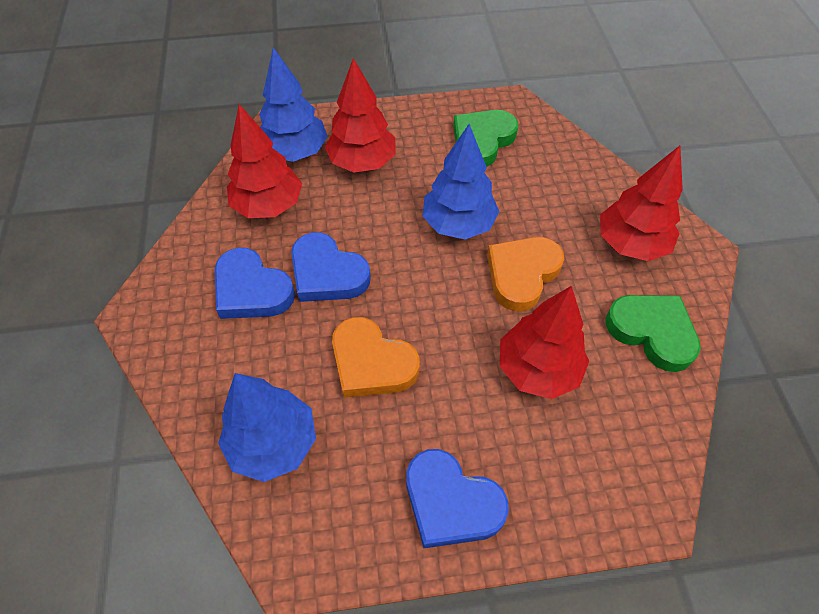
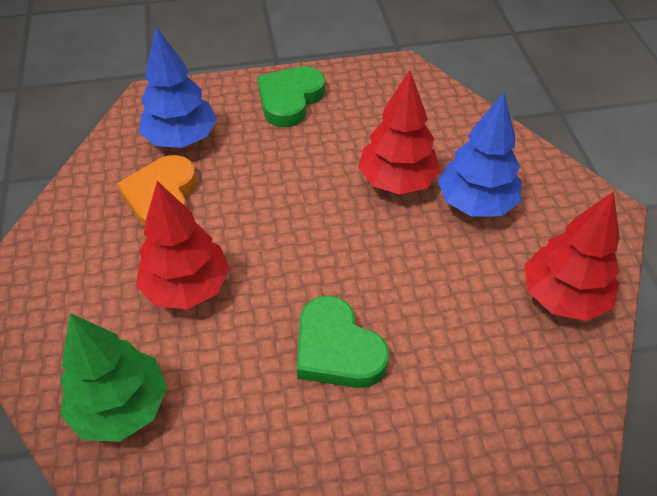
blue heart: [215,248,295,319] [291,232,371,302] [406,449,509,548] = 3 -> none = 0
blue tree: [218,373,316,482] [259,47,328,162] [422,124,500,239] = 3 -> [139,27,217,148] [438,93,521,217] = 2
green tree: none = 0 -> [60,313,167,442] = 1
orange heart: [332,317,420,398] [487,237,564,311] = 2 -> [117,155,197,228] = 1
red tree: [227,104,302,218] [325,58,396,172] [499,286,589,399] [600,146,683,261] = 4 -> [136,181,230,309] [358,70,441,194] [524,191,620,321] = 3

